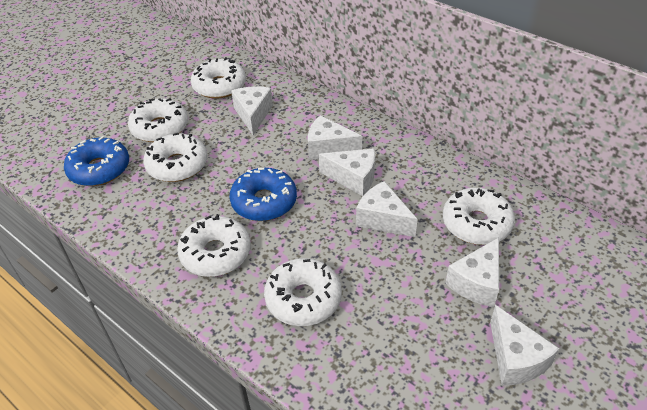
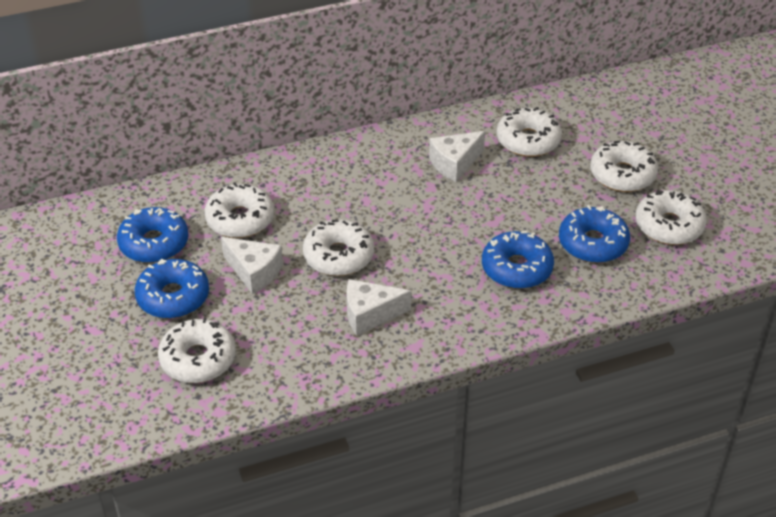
blue donut: [64,136,129,186] [229,168,297,221] = 2 -> [117,207,189,263] [135,259,209,319] [482,231,554,289] [559,205,630,263] = 4
white cheese: [231,86,273,135] [308,115,362,160] [319,148,375,196] [356,181,418,237] [445,238,499,307] [490,305,559,386] = 6 -> [221,237,283,294] [347,279,411,336] [429,131,485,182] = 3

